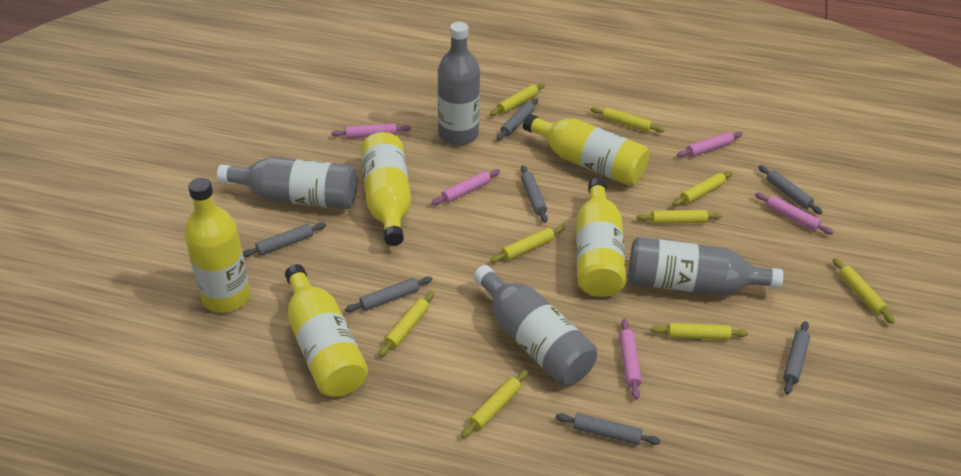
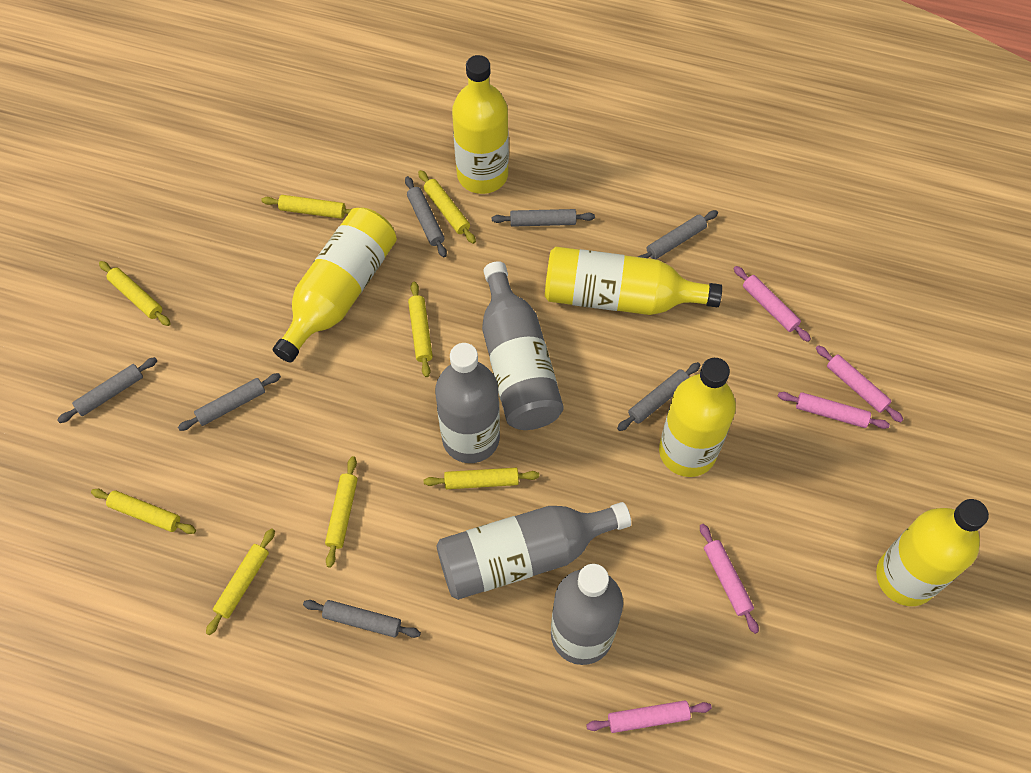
yellow rolling pin: [379,291,434,357] [461,370,528,438] [490,83,545,116] [490,226,565,263] [591,107,665,133] [636,210,722,224] [651,323,748,340] [672,171,733,206] [833,258,895,324] = 9 -> [91,489,196,534] [99,261,171,326] [206,528,275,635] [261,195,352,219] [325,456,358,568] [408,282,433,377] [418,170,476,244] [424,468,539,489] = 8

